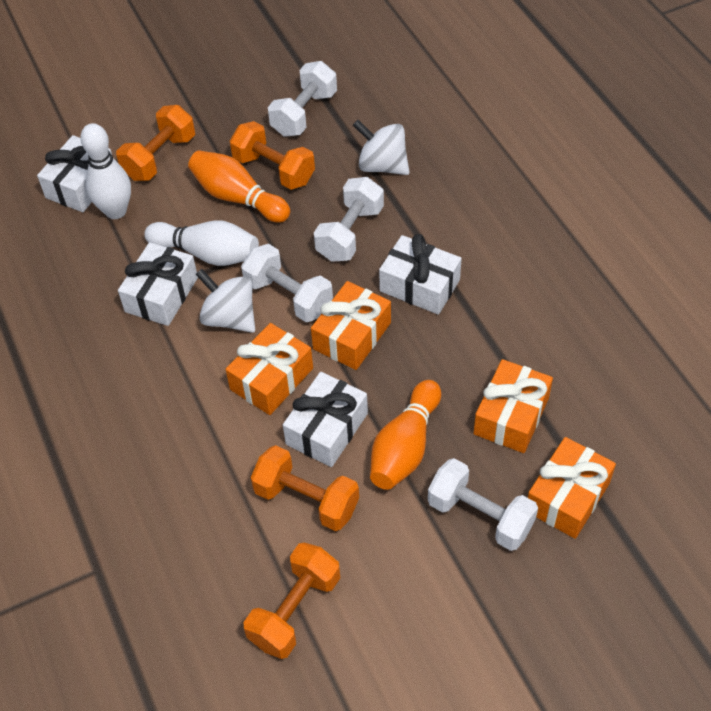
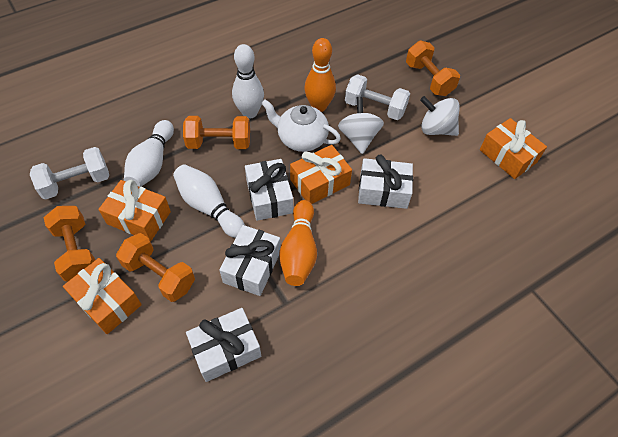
white bowling pin: [80,123,131,219] [144,220,259,266] = 2 -> [124,120,174,187] [173,164,245,238] [232,44,264,118] = 3
white dumbbell: [241,244,333,322] [268,61,337,137] [314,177,384,262] [428,458,538,551] = 4 -> [30,147,109,200] [345,74,410,120] = 2
white teapot: none = 0 -> [261,99,341,152] = 1

